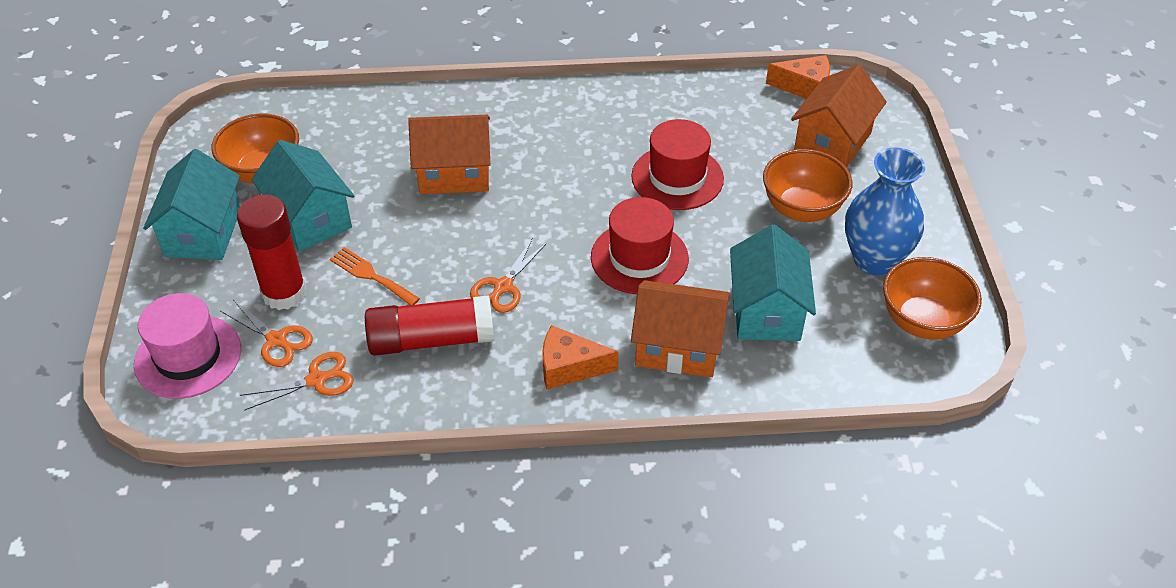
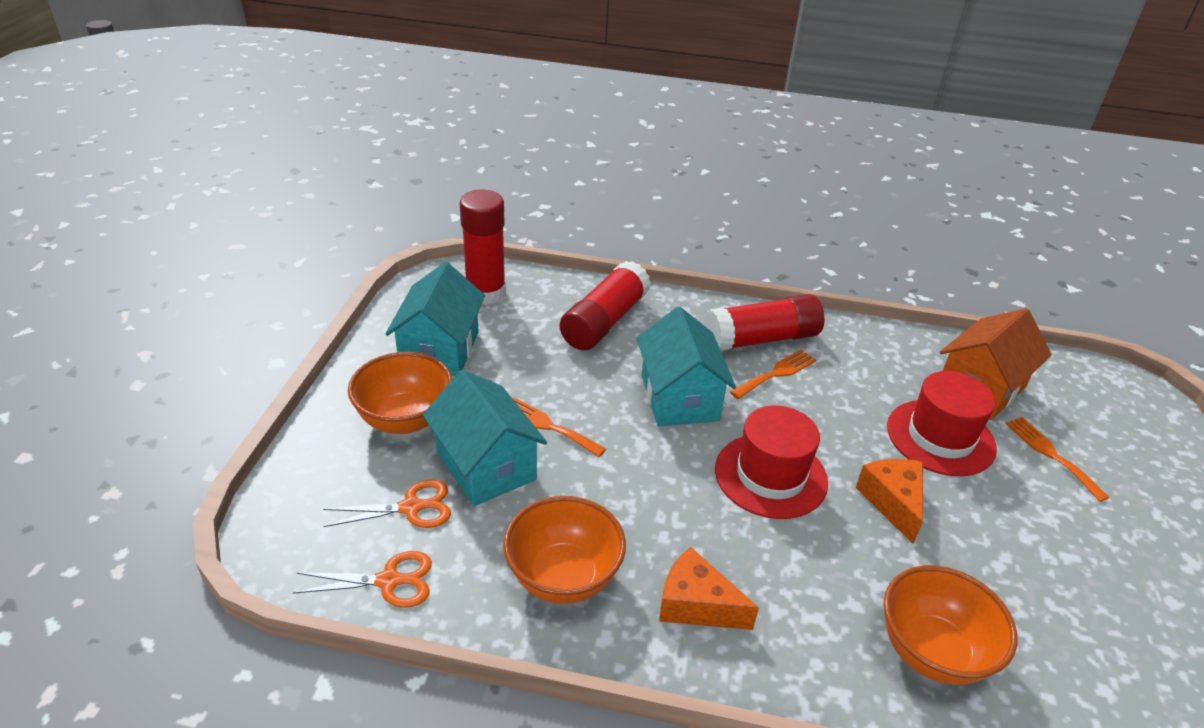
blue vase: [845,147,925,275] = 1 -> none = 0
orange fork: [330,247,420,305] = 1 -> [513,397,606,457] [730,350,816,399] [1005,417,1110,502] = 3
orange house: [408,115,491,194] [631,280,730,377] [791,65,887,168] = 3 -> [940,308,1052,420] = 1
orange scissors: [220,300,313,367] [240,352,354,411] [470,239,547,313] = 3 -> [293,551,432,608] [323,480,451,528] = 2
pink hat: [134,293,241,399] = 1 -> none = 0
red glue stick: [237,194,306,310] [365,295,494,356] = 2 -> [460,190,506,305] [560,261,651,351] [704,294,825,351] = 3

